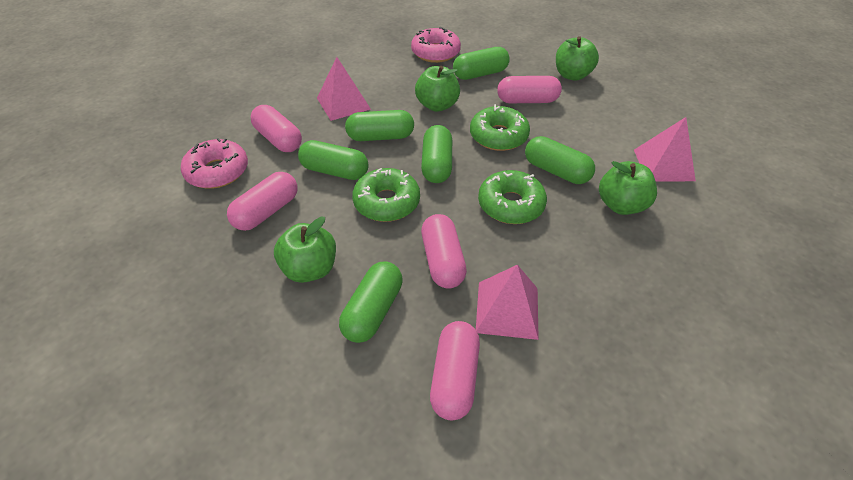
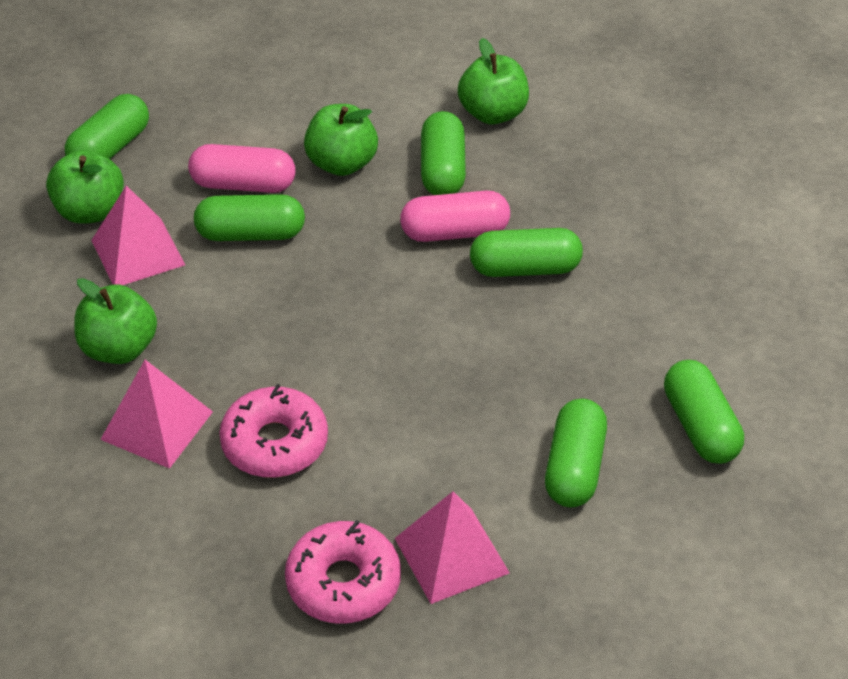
green donut: [352,168,420,222] [470,104,530,151] [478,170,547,224] = 3 -> none = 0
pink capsule: [227,172,298,231] [251,105,302,152] [421,214,467,289] [430,321,480,420] [497,76,562,103] = 5 -> [188,144,295,193] [400,191,510,242] = 2

